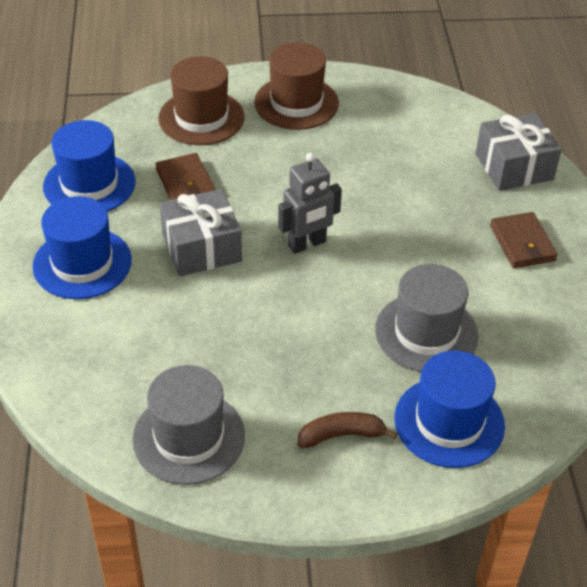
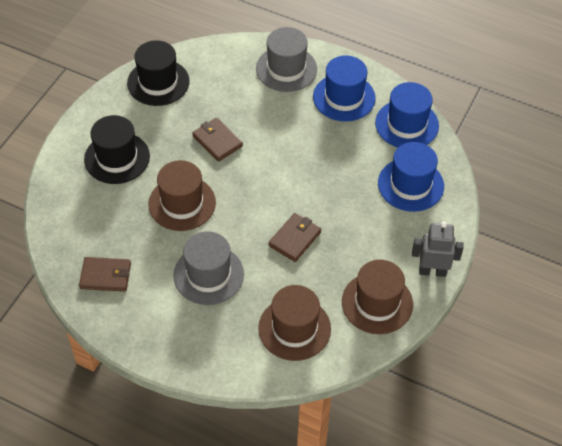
black hat: none = 0 -> [84,115,150,184] [127,40,189,106] = 2
brown banana: [297,412,397,448] = 1 -> none = 0
brown hat: [158,56,244,145] [254,42,339,130] = 2 -> [148,160,216,231] [258,285,331,361] [342,260,413,334] = 3
brown wallet: [155,153,216,200] [490,212,558,268] = 2 -> [79,257,131,292] [192,118,243,162] [269,213,321,262] = 3
grey gift: [159,189,242,276] [476,113,562,191] = 2 -> none = 0

